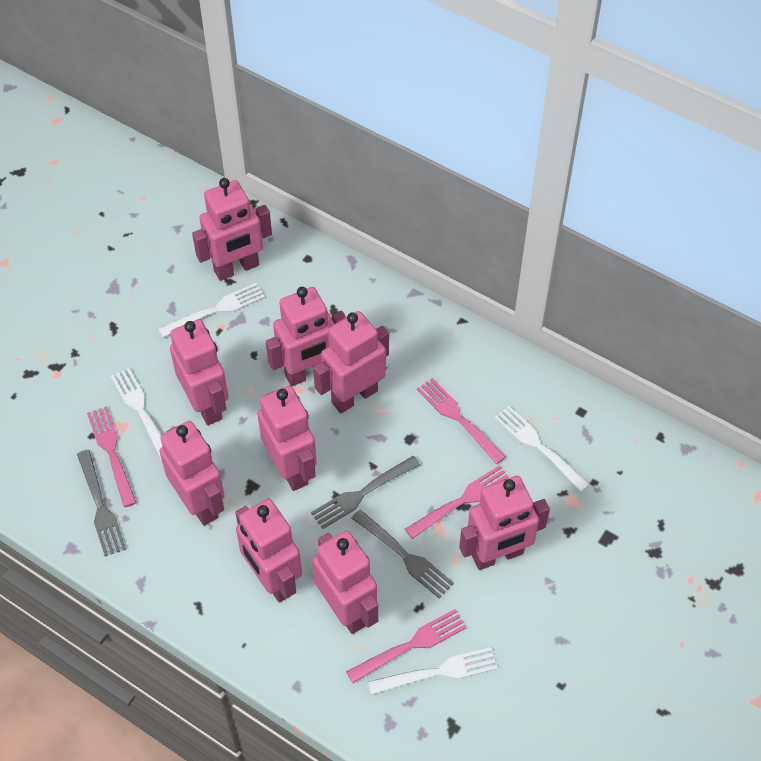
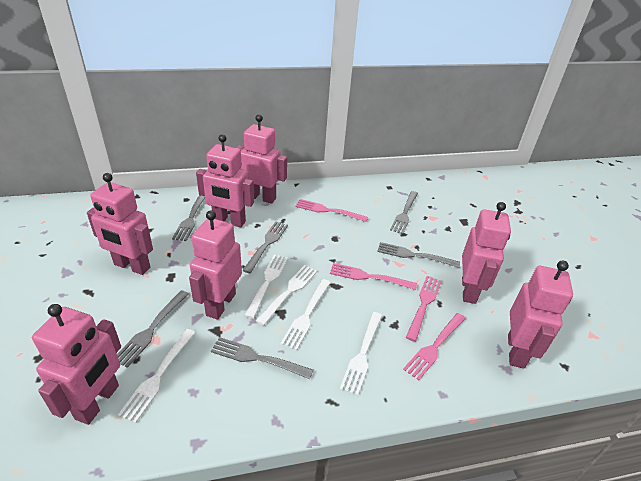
grey fork: [77,450,126,556] [311,456,420,529] [352,509,454,599] = 3 -> [117,290,189,368] [172,195,205,241] [211,337,313,379] [242,221,288,273] [377,242,460,268] [390,191,418,234] = 6
pink robot: [159,421,225,526] [170,319,229,425] [192,178,272,281] [235,499,302,603] [257,385,317,491] [266,287,346,386] [312,531,378,634] [313,311,389,413] [459,476,550,570] = 9 -> [32,304,121,425] [87,173,153,275] [189,210,242,320] [196,134,254,227] [236,115,287,204] [462,202,511,304] [508,261,573,369] = 7
white fork: [111,368,163,461] [158,283,265,338] [368,647,498,695] [494,406,590,492] = 4 -> [118,329,195,423] [244,255,288,319] [256,265,317,326] [280,279,331,351] [340,312,382,396] = 5

